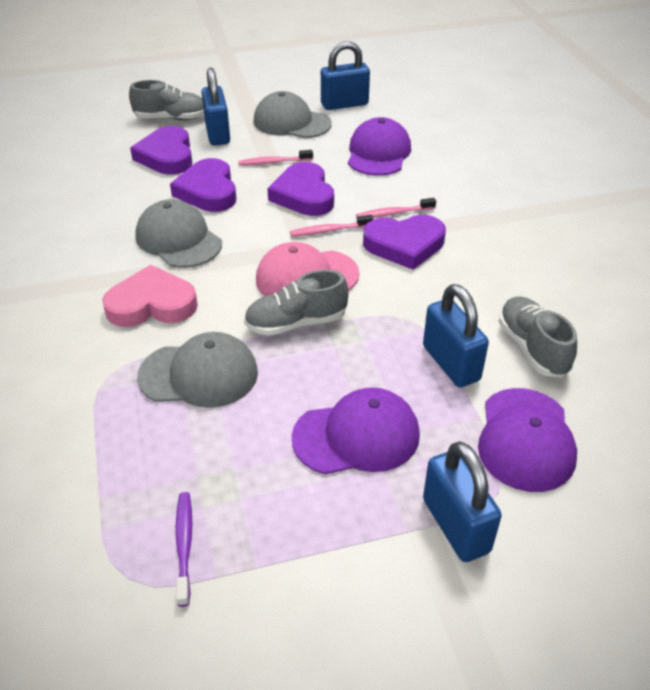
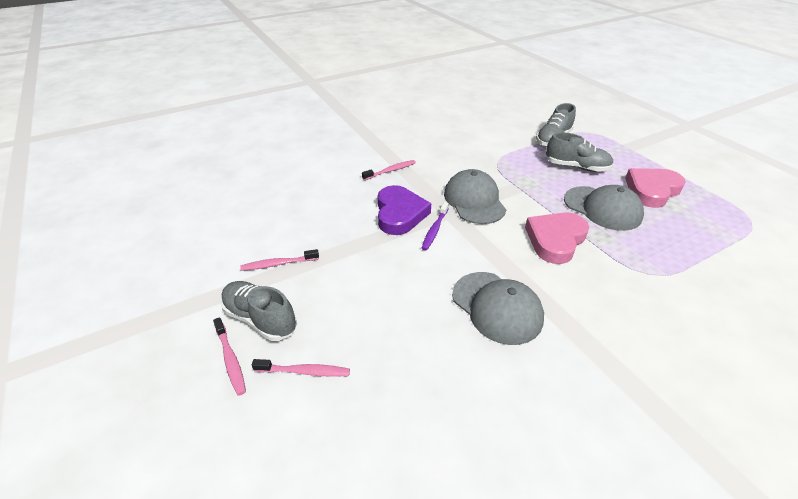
blue padlock: [201,67,230,146] [321,41,370,110] [423,284,489,387] [423,441,502,562] = 4 -> none = 0
pink cap: [256,242,360,296] = 1 -> none = 0
pink heart: [102,265,198,327] = 1 -> [525,212,589,264] [625,168,686,208] = 2
pink toothbrush: [238,150,313,165] [290,215,373,237] [356,198,436,218] = 3 -> [213,317,246,396] [240,249,319,271] [252,359,350,377] [362,160,416,180] = 4
purple cap: [292,387,420,474] [348,117,411,176] [478,388,577,492] = 3 -> none = 0
purple heart: [130,126,193,175] [170,158,236,212] [267,162,334,216] [363,215,446,270] = 4 -> [378,185,431,235] = 1

